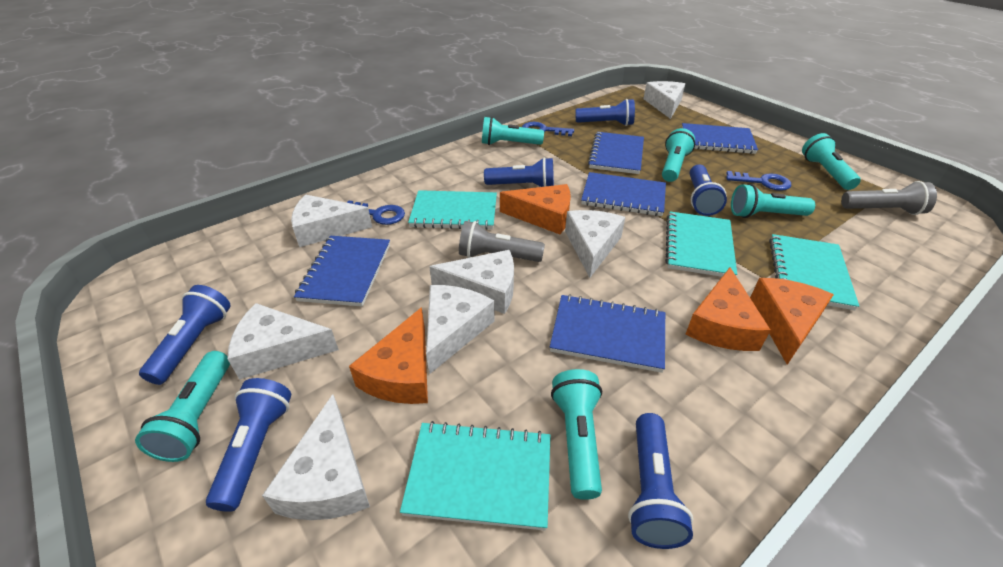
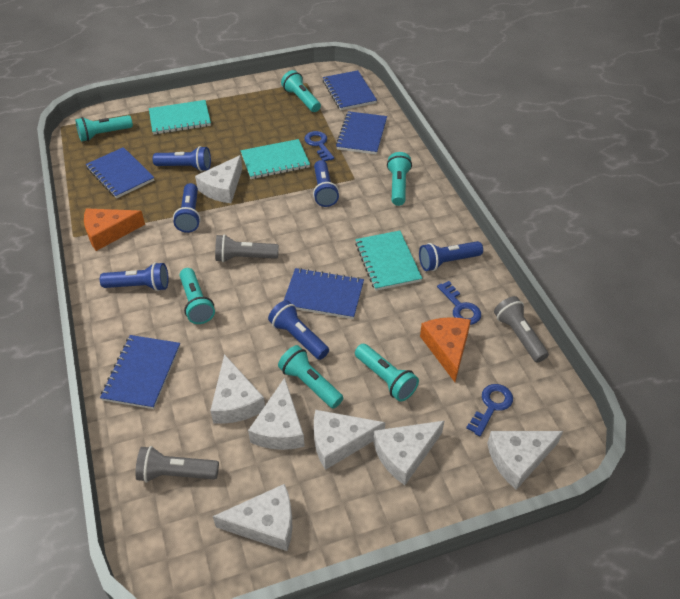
grey flashlight: [459,221,545,262] [841,181,937,215] = 2 -> [135,446,219,482] [215,234,279,262] [494,296,549,363] = 3
orange cheese: [349,307,428,404] [500,184,571,234] [685,268,771,351] [750,278,834,365] = 4 -> [84,208,145,251] [420,317,471,382] = 2
turquoise notebook: [400,421,551,531] [408,190,497,230] [665,211,737,277] [769,234,859,310] = 4 -> [149,100,211,134] [241,139,310,179] [355,231,422,291] = 3

